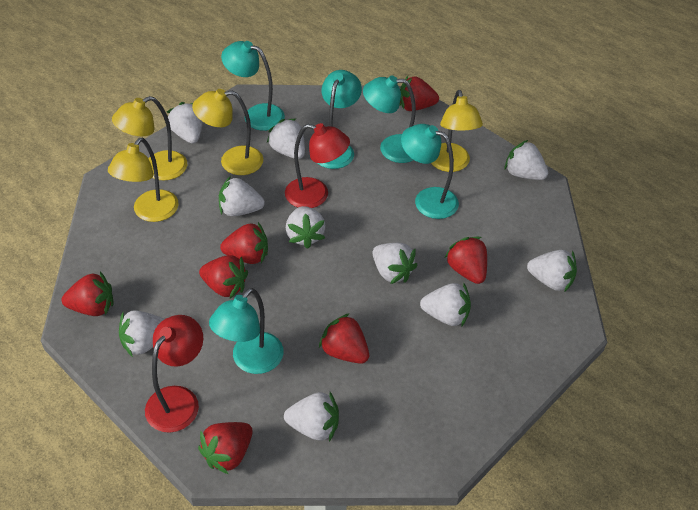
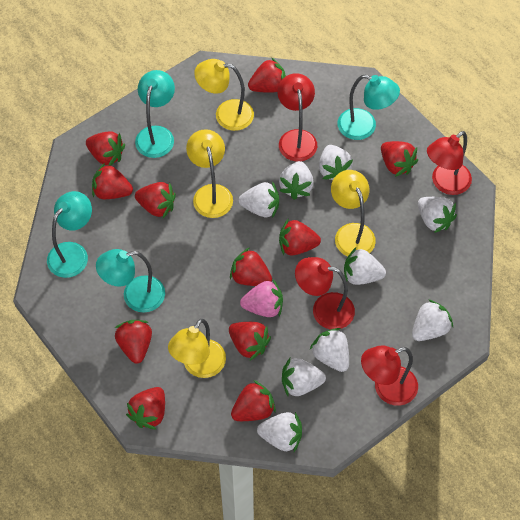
pink strawberry: none = 0 -> [240,280,283,317] = 1
red lamp: [145,315,203,433] [285,123,350,208] = 2 -> [277,73,317,162] [295,257,355,330] [361,346,418,406] [427,131,472,195] = 4
red strawberry: [62,272,114,316] [198,422,252,474] [199,255,248,298] [220,222,268,264] [319,313,369,364] [400,76,439,111] [445,237,487,284] = 7 -> [86,131,125,166] [92,163,133,199] [115,320,152,364] [126,387,165,430] [135,182,176,218] [229,322,271,361] [230,248,272,286] [231,380,276,421] [248,57,286,93] [279,218,321,256] [381,141,418,177] = 11
turquoise lamp: [209,288,284,374] [221,41,285,131] [317,70,362,169] [363,75,416,163] [401,124,459,219] = 5 -> [47,191,92,278] [96,249,165,312] [135,70,175,158] [337,75,400,140] = 4
white strawberry: [119,310,165,357] [167,102,203,144] [219,176,265,216] [267,118,305,159] [284,392,339,442] [286,206,326,249] [373,243,417,284] [420,283,471,327] [505,140,548,180] [527,250,577,292] = 10 -> [238,181,279,218] [257,412,302,452] [279,161,314,200] [282,358,326,396] [310,328,349,372] [319,145,353,180] [344,247,386,285] [412,299,453,341] [418,197,457,233] = 9

